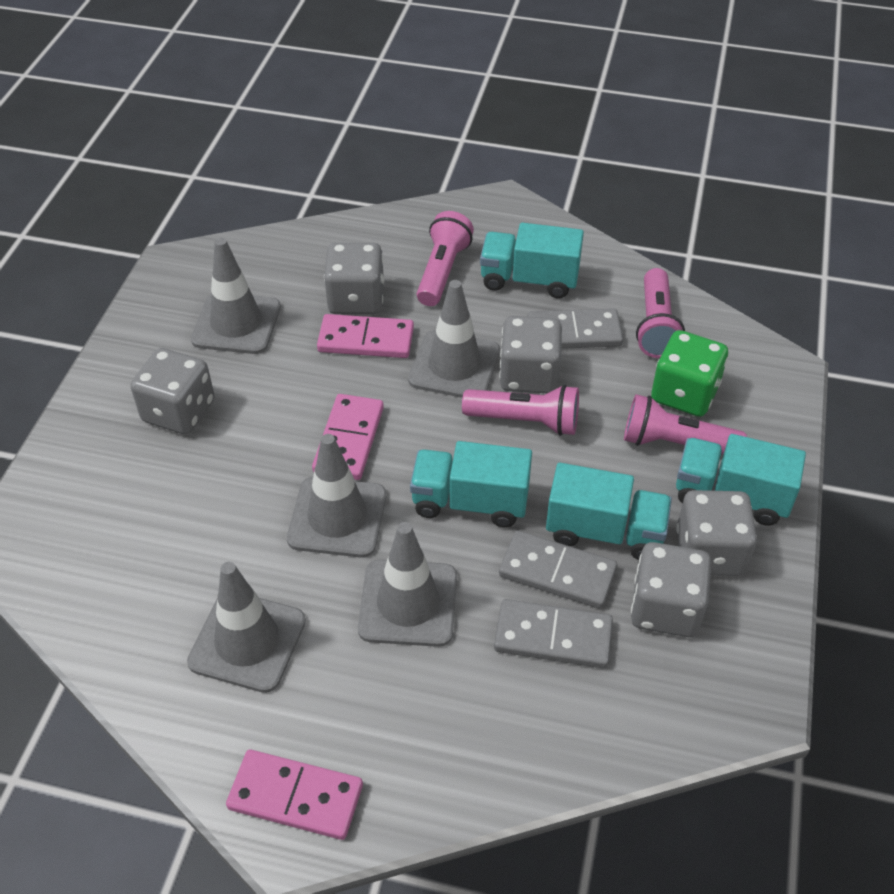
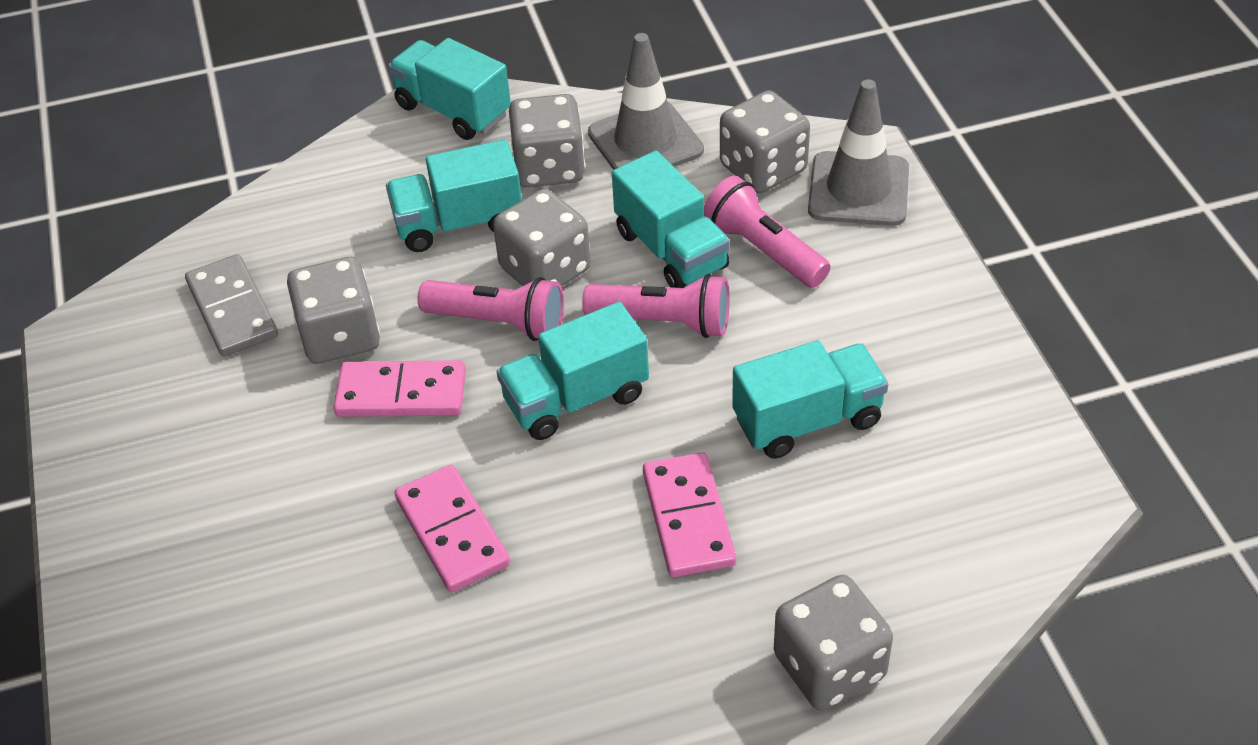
green dice: [651,330,728,417] = 1 -> none = 0
grey domino: [494,599,613,668] [499,531,617,609] [527,308,623,349] = 3 -> [185,254,278,357] = 1
grey traffic cone: [187,562,306,693] [191,238,281,354] [287,434,386,558] [358,522,457,647] [408,280,500,398] = 5 -> [588,33,704,170] [808,79,909,226] = 2
pink flashlight: [417,211,474,306] [462,385,579,436] [624,394,747,455] [636,268,685,358] = 4 -> [417,277,564,341] [582,274,730,338] [704,176,831,288] = 3
turquoise truck: [410,441,532,527] [480,223,584,298] [546,463,672,560] [676,434,806,526] = 4 -> [386,140,522,252] [388,38,511,140] [497,302,649,440] [612,151,730,288] [732,340,888,459] = 5

